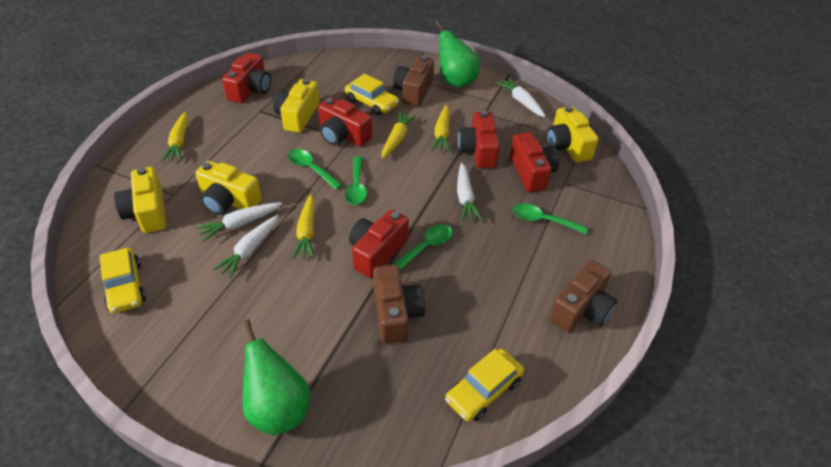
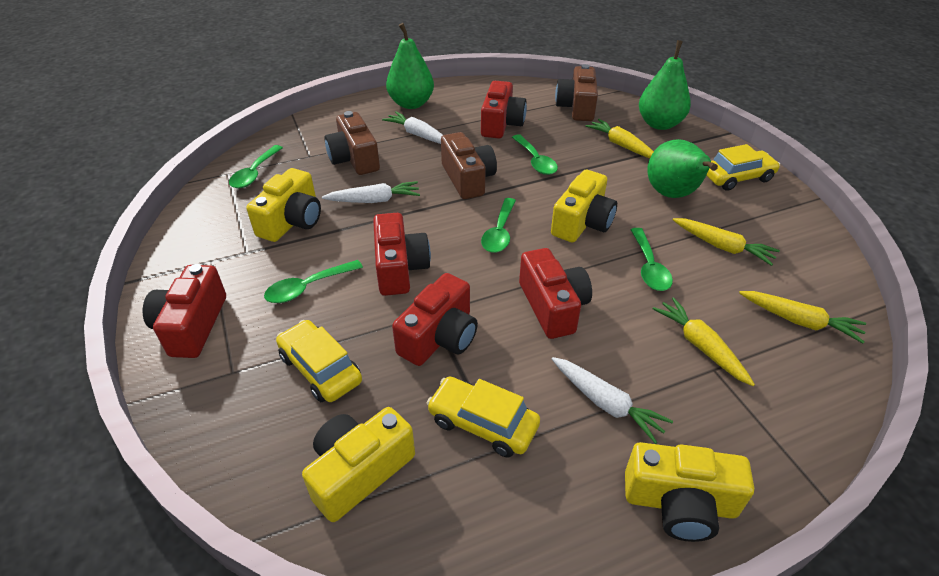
green pear: [243,320,310,435] [435,20,480,88] = 2 -> [386,23,434,109] [639,40,691,130] [647,139,718,198] = 3
green spoon: [288,149,343,190] [345,156,367,205] [393,224,453,270] [512,203,588,234] = 4 -> [229,145,283,188] [264,260,363,303] [481,198,516,253] [512,134,558,175] [631,228,673,291] = 5
white carrot: [196,202,282,241] [213,215,279,278] [457,163,482,221] [496,78,546,117] = 4 -> [322,181,420,203] [382,111,443,144] [552,357,673,444] = 3

